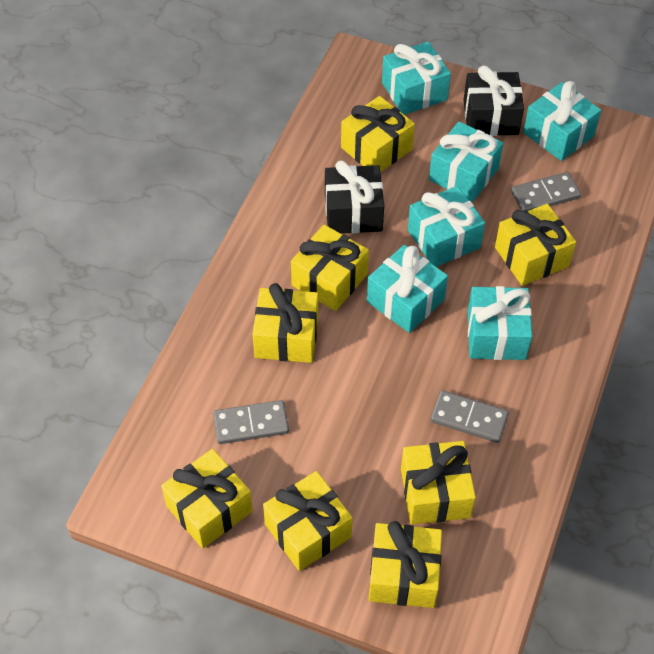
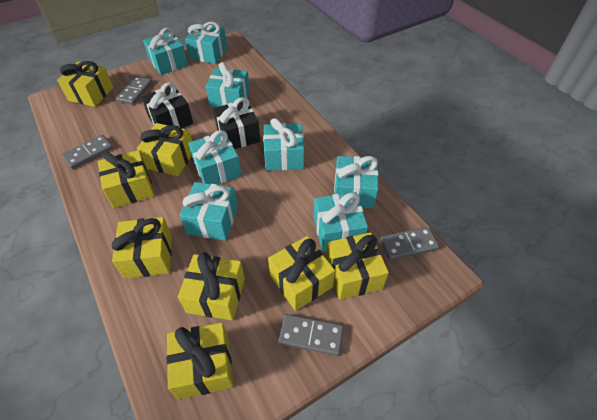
grey domino: [213,400,289,444] [430,390,509,443] [511,172,581,211] = 3 -> [62,135,113,169] [116,76,152,105] [278,314,343,356] [380,227,439,260] = 4
turquoise gift: [367,245,448,333] [382,42,451,115] [408,186,485,267] [429,121,503,202] [468,286,532,360] [523,81,601,161] = 6 -> [143,27,188,75] [179,182,238,241] [185,22,227,64] [188,130,242,185] [206,62,250,108] [263,118,304,171] [314,192,368,252] [334,156,378,209] = 8

